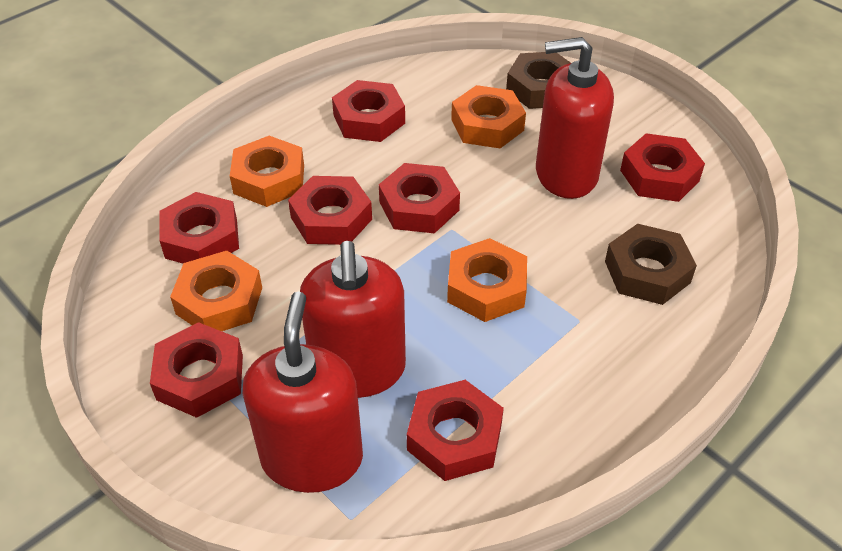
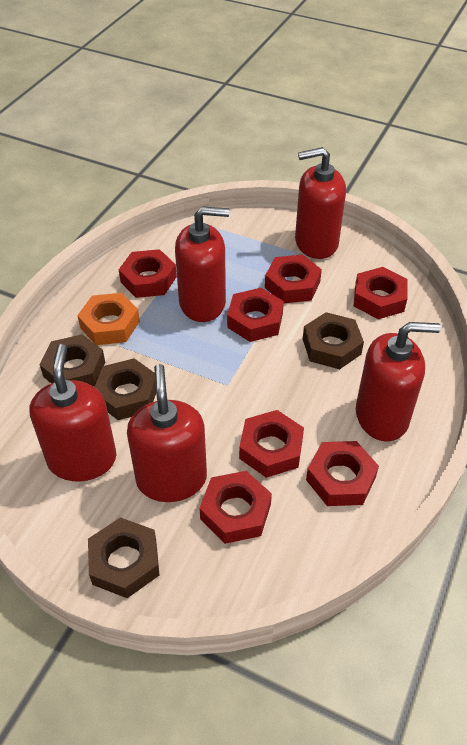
brown nut: [506,52,571,109] [605,224,697,305] = 2 -> [40,334,105,386] [88,517,159,598] [95,358,156,420] [303,312,364,369] = 4
orange nut: [170,251,262,331] [230,136,304,207] [447,238,527,322] [451,85,526,148] = 4 -> [77,293,140,345] = 1
red soap dispenser: [243,292,363,493] [300,241,406,398] [536,37,614,199] = 3 -> [29,344,116,481] [127,364,207,502] [175,206,230,322] [295,147,346,259] [356,322,441,442] = 5

